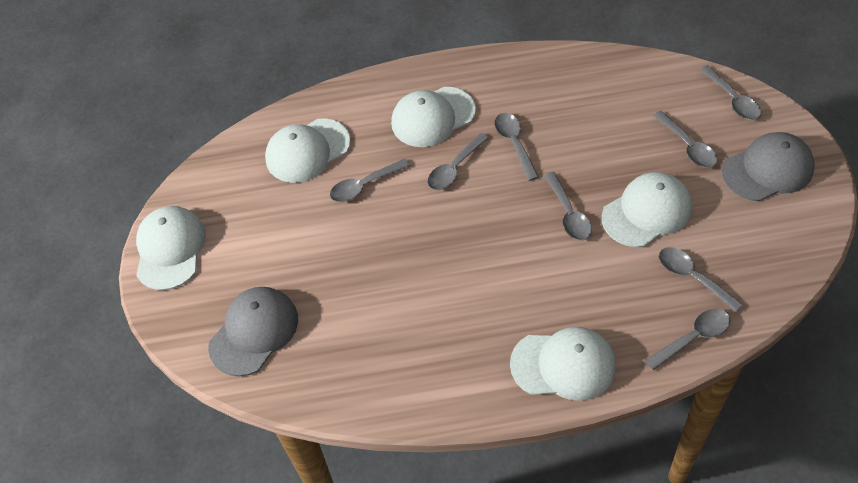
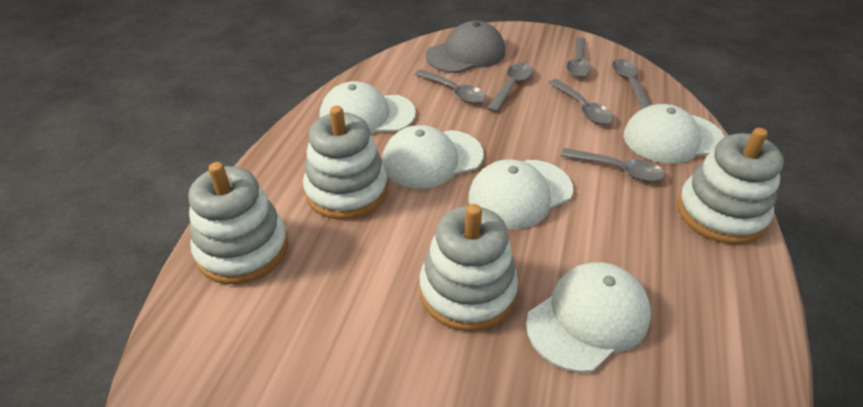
grey cap: [208,287,298,376] [722,132,815,201] = 2 -> [426,21,505,73] = 1
grey spoon: [330,159,410,202] [427,133,489,190] [495,113,539,181] [544,172,592,241] [645,309,731,370] [653,111,718,168] [659,247,744,312] [699,65,762,120] = 8 -> [415,69,486,104] [487,63,533,112] [548,79,614,125] [561,148,665,182] [566,37,591,77] [612,59,651,109] = 6
white stacking toy: none = 0 -> [189,162,288,284] [303,106,388,220] [419,204,518,331] [677,128,784,244] = 4

